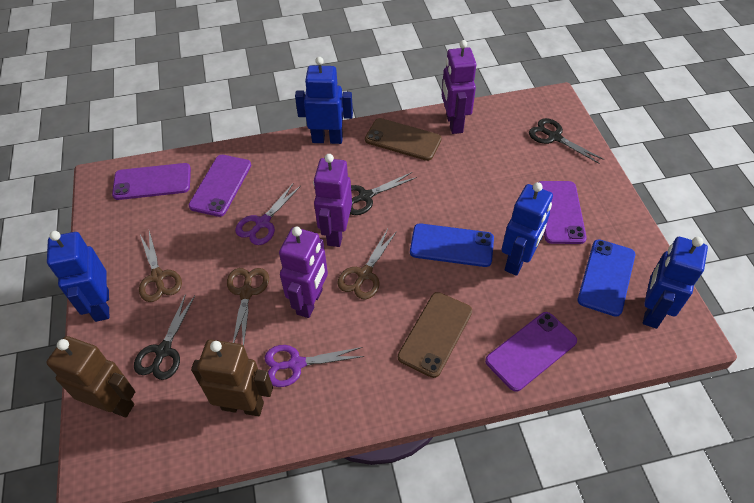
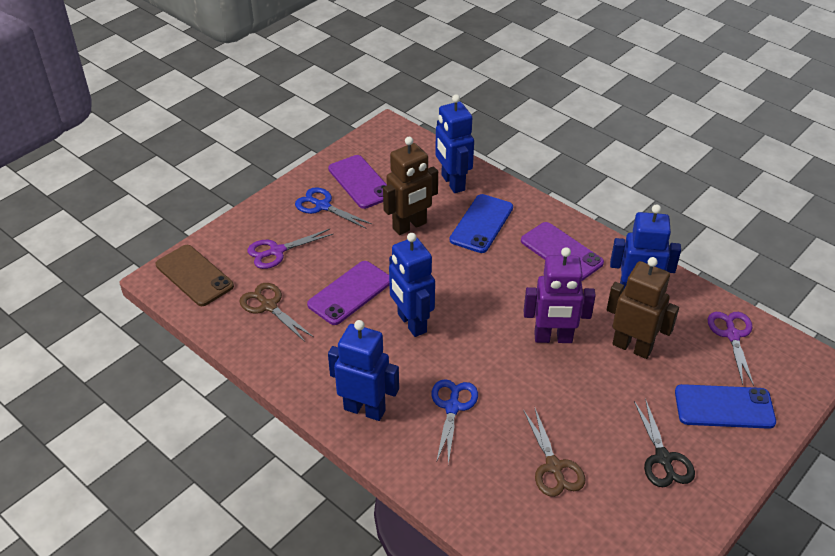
black scissors: [134,294,195,380] [350,172,417,215] [529,118,604,164] = 3 -> [634,398,695,487] = 1
blue scissors: none = 0 -> [295,187,372,229] [432,379,478,465] = 2
brown phone: [365,118,442,161] [398,292,472,378] = 2 -> [156,245,234,306] = 1
brown scissors: [139,231,182,302] [227,268,269,346] [337,229,397,300] = 3 -> [239,283,314,342] [523,408,585,497] = 2
purple phone: [112,163,191,200] [189,155,251,217] [485,312,577,392] [539,181,587,244] = 4 -> [307,261,389,325] [328,155,387,209] [521,222,604,281] = 3
purple robot: [279,226,328,318] [313,154,352,247] [442,40,476,134] = 3 -> [524,247,596,343] = 1

